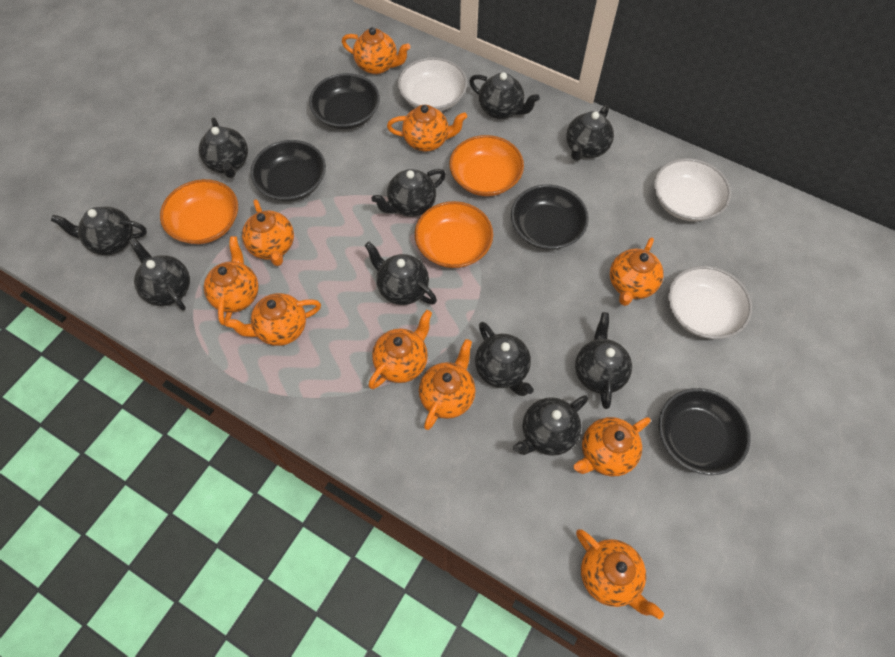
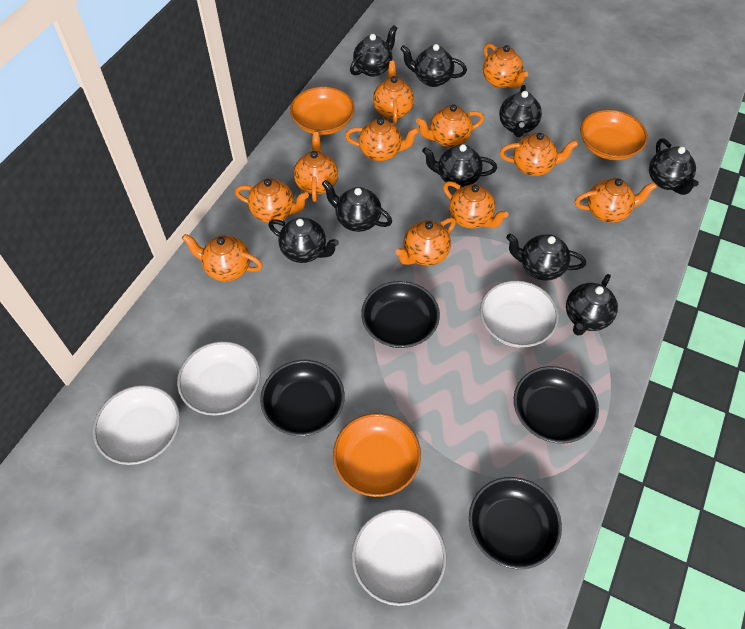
black teapot: [51,206,147,255] [129,237,190,311] [199,117,248,178] [364,242,437,305] [371,169,446,217] [469,72,540,119] [475,322,534,396] [513,395,588,456] [566,105,614,161] [575,312,632,409] = 10 -> [269,217,339,263] [322,180,392,232] [350,25,397,77] [400,44,467,87] [422,144,497,188] [499,85,542,137] [506,234,586,281] [566,274,618,336] [649,138,699,195] = 9
orange teapot: [204,236,259,325] [225,293,321,346] [242,199,294,266] [342,27,410,74] [368,310,432,389] [387,105,467,151] [419,339,476,430] [574,417,651,476] [576,529,664,620] [610,237,663,306] = 10 -> [182,234,263,282] [235,178,309,223] [294,132,338,202] [345,118,419,161] [373,61,414,124] [396,217,456,266] [416,104,484,148] [443,181,508,229] [483,43,528,88] [500,133,578,176] [575,178,657,222] = 11
white bowl: [398,57,467,111] [654,158,731,222] [668,266,752,339] = 3 -> [93,385,180,465] [177,341,261,416] [352,509,447,606] [480,281,559,347] = 4

